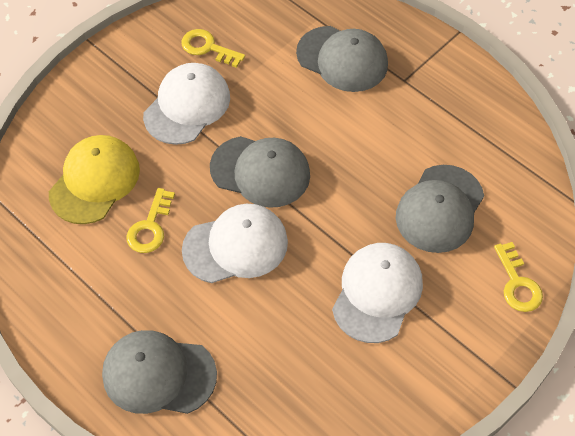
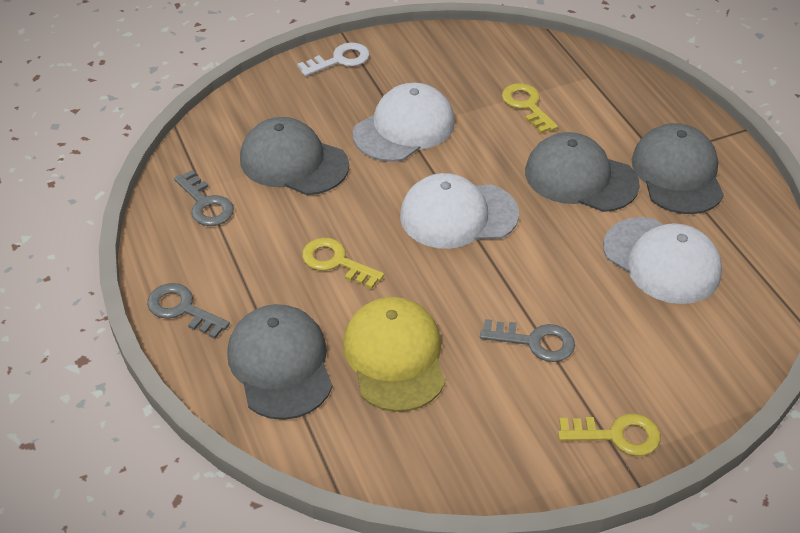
grey key: none = 0 -> [147,283,230,339] [174,170,234,226] [480,319,575,362] = 3
white key: none = 0 -> [298,43,370,76] = 1

